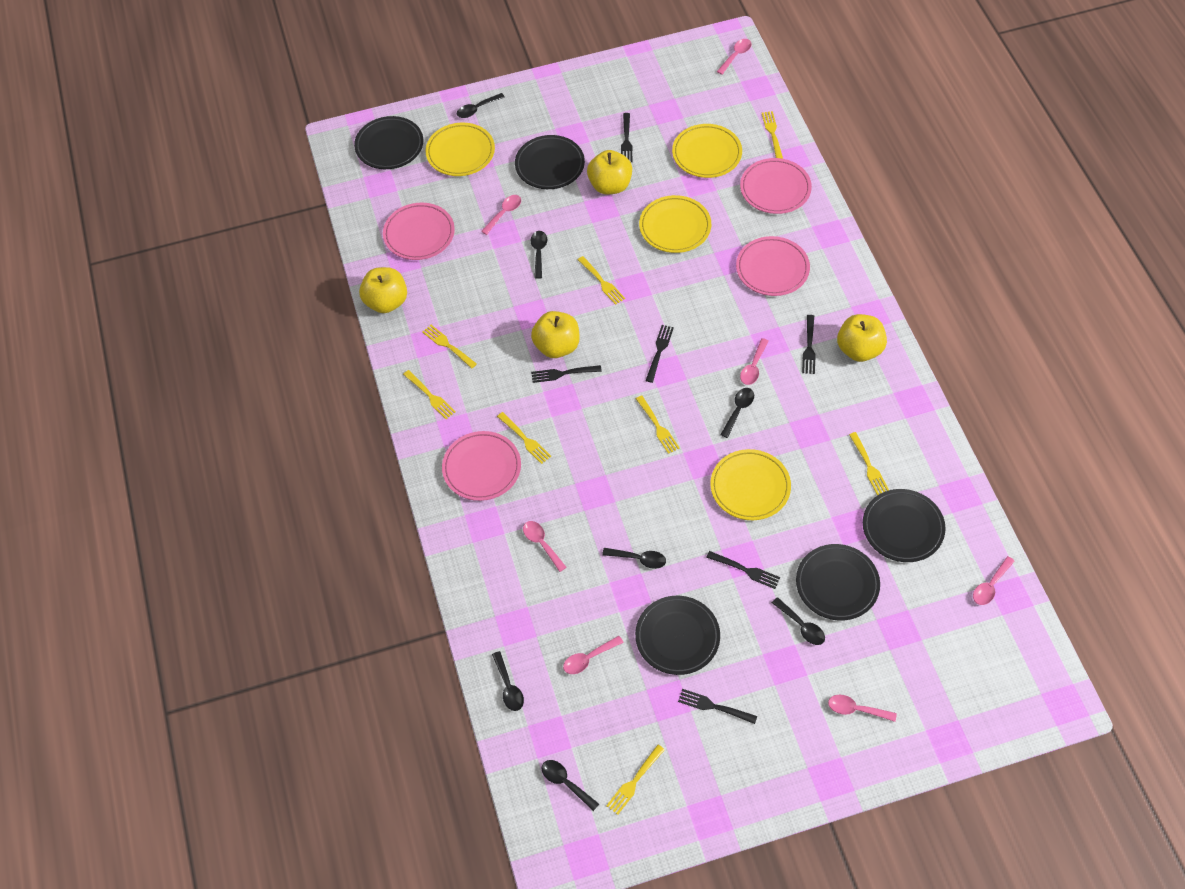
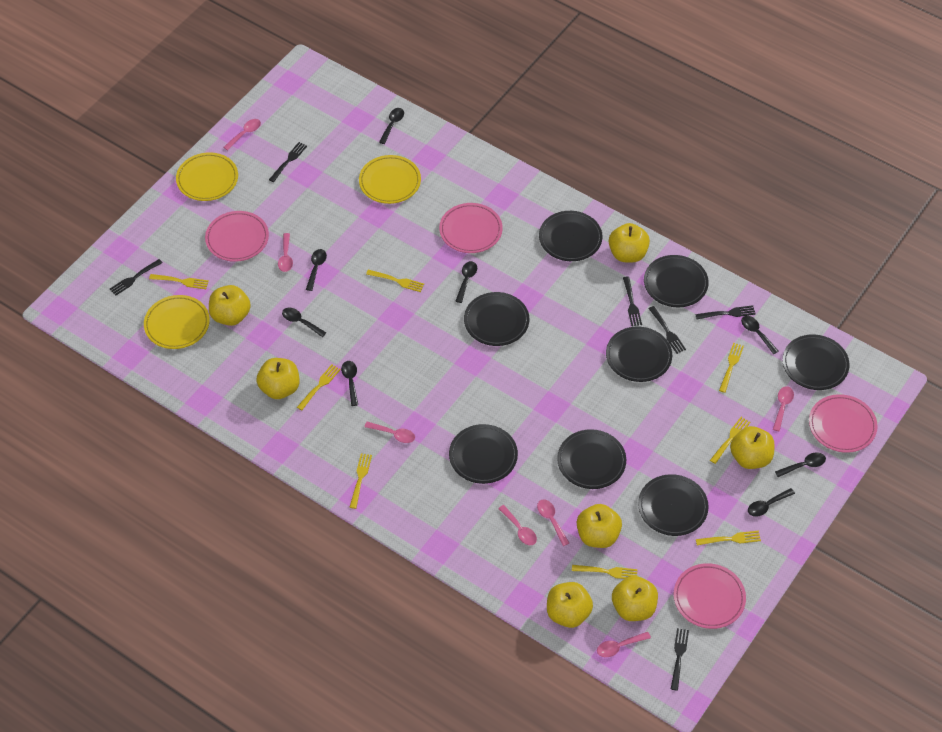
black plate: [354,116,423,169] [515,135,585,189] [635,596,720,675] [796,544,880,621] [863,489,946,562] = 5 -> [449,424,518,484] [464,292,529,346] [539,211,602,261] [557,429,626,489] [606,327,672,382] [638,474,709,536] [644,255,709,307] [782,334,849,390] = 8
black spoon: [457,93,505,118] [492,651,524,711] [530,231,547,279] [542,760,599,811] [602,548,666,569] [720,388,754,438] [772,597,825,645] = 7 -> [282,308,326,337] [306,249,327,291] [341,361,358,406] [379,108,404,144] [456,261,477,303] [741,316,778,354] [748,488,795,517] [775,452,826,477] = 8
yellow apple: [359,267,407,313] [531,311,580,358] [587,150,632,194] [837,314,887,362] = 4 -> [209,285,251,326] [256,358,300,399] [547,582,593,628] [577,504,622,548] [609,223,650,263] [612,576,658,621] [730,426,774,469] = 7
yellow plate: [425,123,495,176] [639,195,711,253] [672,124,742,178] [710,449,791,520] = 4 -> [144,295,210,349] [176,152,238,201] [359,155,421,204] = 3

